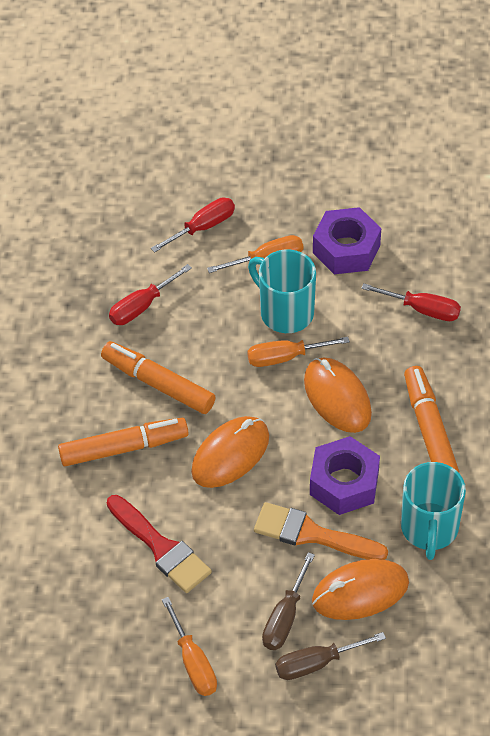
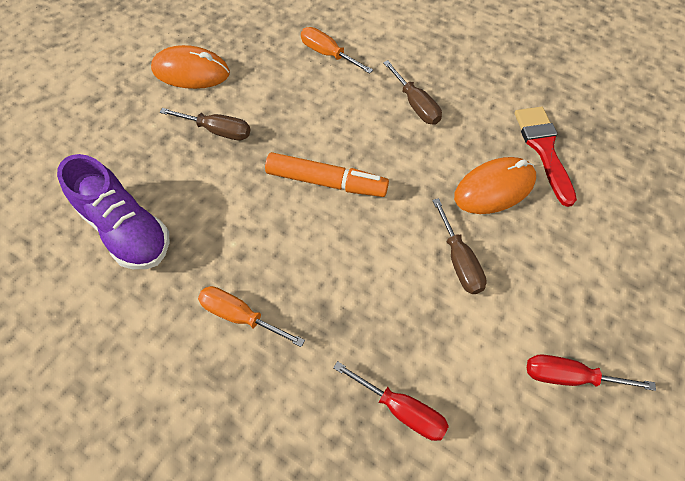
brown screwdriver: [262,552,315,650] [275,632,386,680] = 2 -> [160,108,250,141] [383,60,442,124] [432,198,487,294] = 3
orange brush: [254,502,388,560] = 1 -> none = 0
orange marker: [58,418,189,466] [101,341,215,414] [404,366,459,473] = 3 -> [265,152,389,197] = 1
orange mouse: [191,416,269,488] [304,358,372,433] [312,559,409,620] = 3 -> [151,45,230,89] [454,157,536,214] = 2
orange screwdriver: [162,597,217,696] [207,235,303,273] [247,337,350,367] = 3 -> [198,286,305,347] [301,27,373,74] = 2
purple nut: [310,436,380,515] [313,207,381,274] = 2 -> none = 0
purple shoe: none = 0 -> [57,154,169,269] = 1
red screwdriver: [109,264,192,325] [151,197,235,253] [361,283,461,321] = 3 -> [333,361,449,441] [527,354,656,391] = 2
turquoise mug: [248,249,316,333] [401,462,466,560] = 2 -> none = 0

